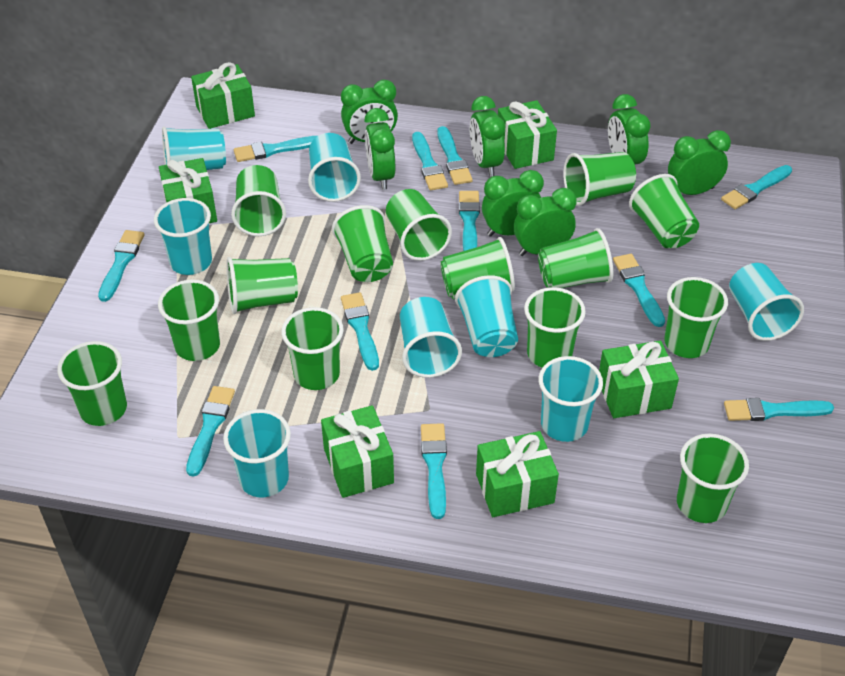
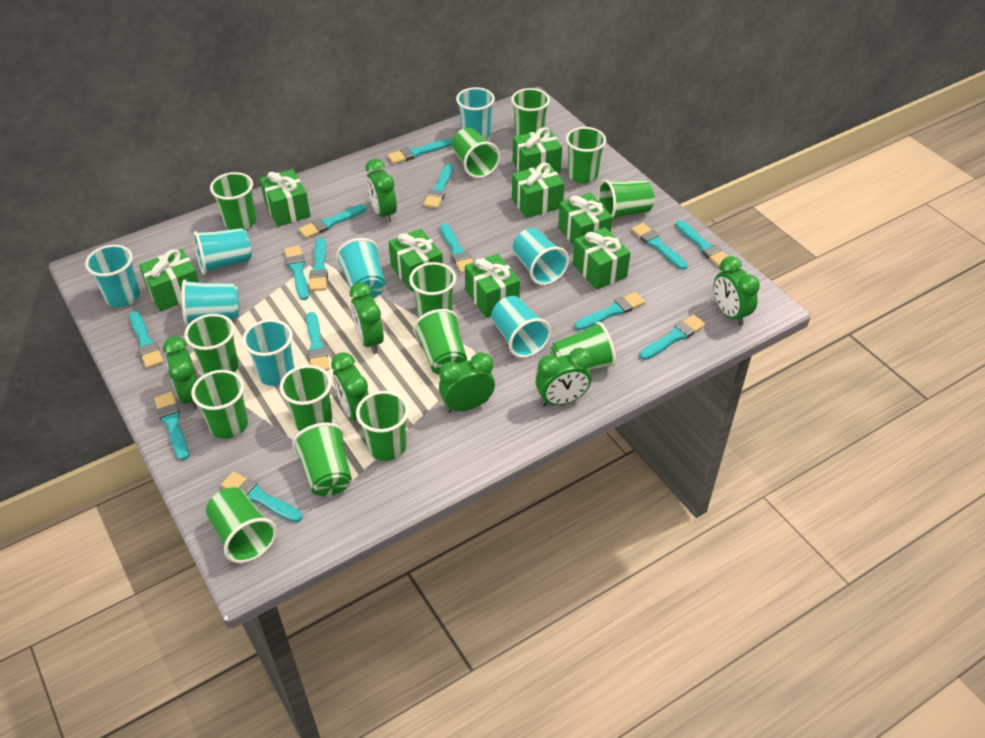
green gift: [159,158,217,223] [191,62,255,129] [321,405,394,498] [476,431,559,517] [498,100,557,169] [599,341,679,418] = 6 -> [139,249,199,311] [260,169,311,227] [388,229,443,291] [465,253,520,318] [512,163,565,218] [513,127,562,173] [558,192,612,246] [573,227,631,290] = 8
turquoise brush: [98,230,145,302] [186,386,235,477] [234,136,317,162] [341,292,379,371] [412,132,448,190] [421,423,447,519] [437,126,473,185] [459,191,480,251] [613,254,665,327] [721,165,792,209] [724,398,834,421] = 11 -> [129,311,164,369] [154,392,189,461] [221,471,303,523] [284,246,309,300] [299,204,367,239] [306,312,330,371] [309,237,328,291] [388,139,452,164] [423,163,454,209] [440,223,473,274] [574,292,645,330] [631,223,688,270] [639,315,706,360] [675,220,728,267] = 14

